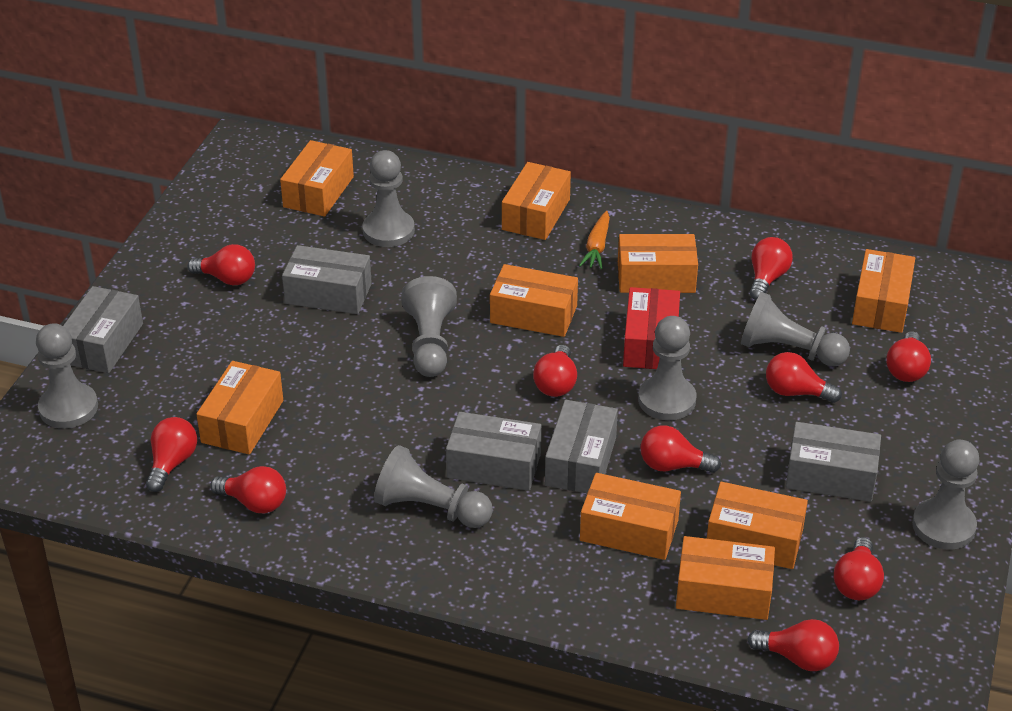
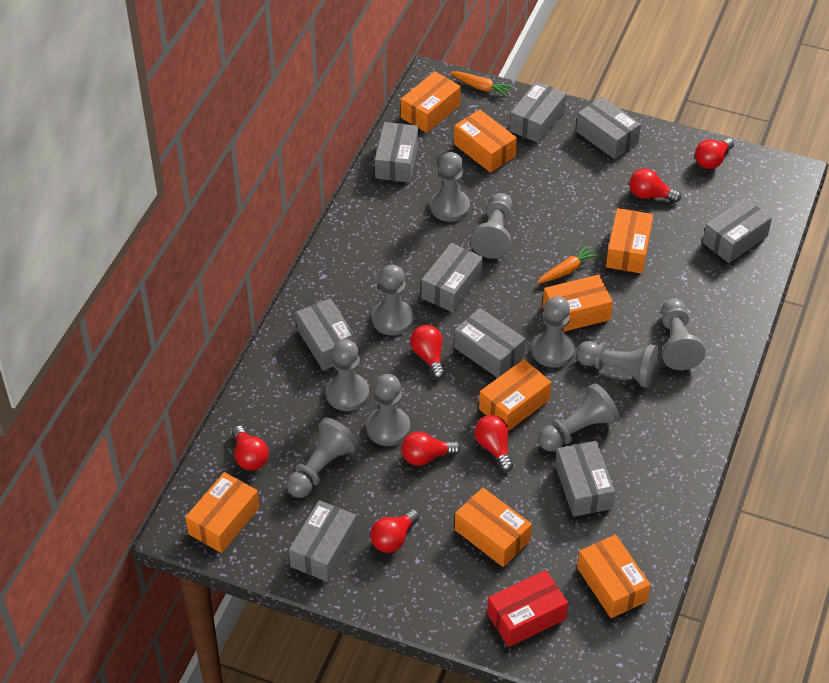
grey box: [63,286,143,373] [282,245,372,314] [446,412,541,491] [545,400,618,493] [786,422,881,502] = 5 -> [289,500,357,582] [296,298,357,371] [375,122,419,183] [421,243,483,313] [454,308,525,378] [510,81,567,144] [555,441,615,517] [576,97,641,159] [703,198,772,263] = 9
grey pawn: [36,323,98,428] [362,150,415,247] [374,445,493,528] [401,276,457,377] [638,316,696,420] [741,292,850,366] [912,440,979,550] = 7 -> [287,418,359,498] [326,339,369,411] [366,374,410,446] [372,264,413,335] [430,152,470,222] [470,193,513,259] [532,296,575,368] [538,383,619,451] [576,341,659,388] [661,298,706,370] = 10
orange box: [196,361,283,455] [280,140,354,217] [490,264,578,337] [502,162,571,240] [580,473,681,560] [618,234,698,293] [676,536,775,620] [707,482,808,569] [852,249,915,333] = 9 -> [185,472,260,553] [401,71,461,133] [454,109,517,173] [455,487,532,567] [479,359,552,431] [543,275,613,332] [577,534,651,618] [606,208,653,274] = 8
orange carrot: [579,211,610,269] = 1 -> [450,71,513,97] [537,245,599,284] = 2
red light bulb: [146,417,197,492] [187,244,255,285] [210,466,286,513] [533,345,577,397] [640,425,721,473] [747,619,839,671] [750,237,793,300] [766,352,842,403] [834,537,884,600] [886,331,931,382] = 10 -> [232,426,269,470] [370,509,420,553] [401,431,460,466] [410,325,445,379] [475,415,513,472] [630,168,681,202] [695,138,734,169] = 7

